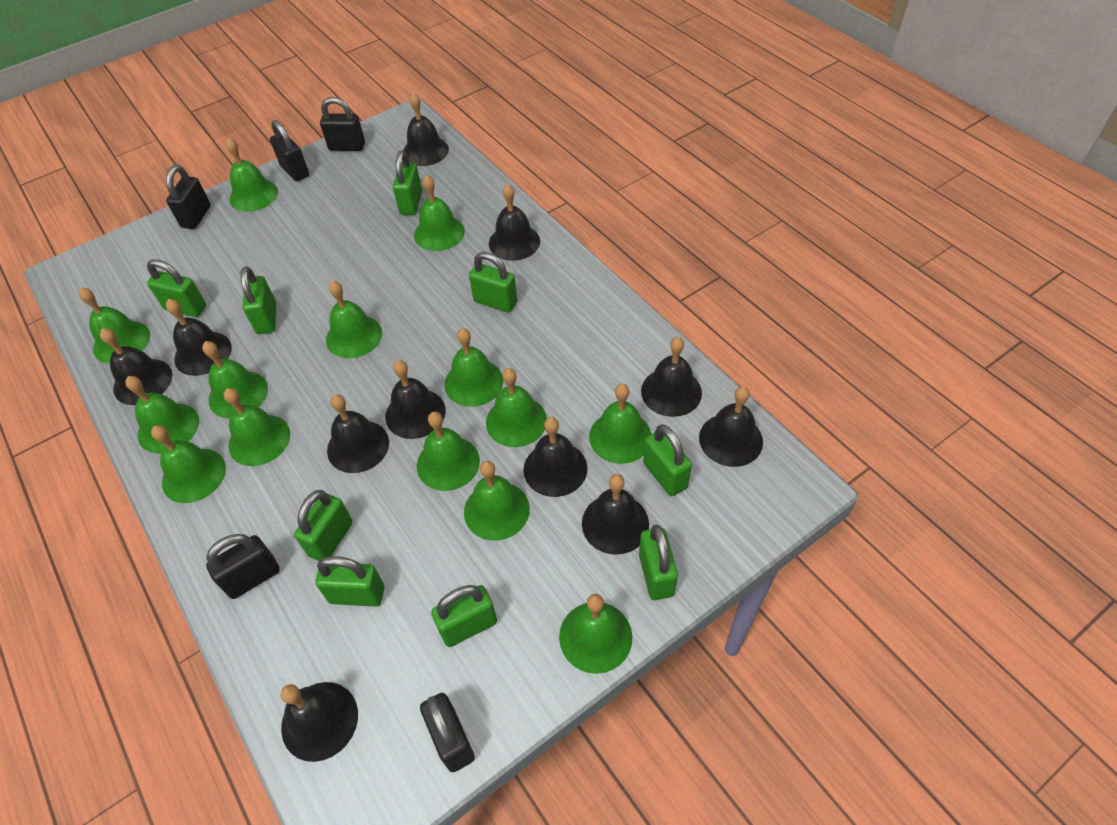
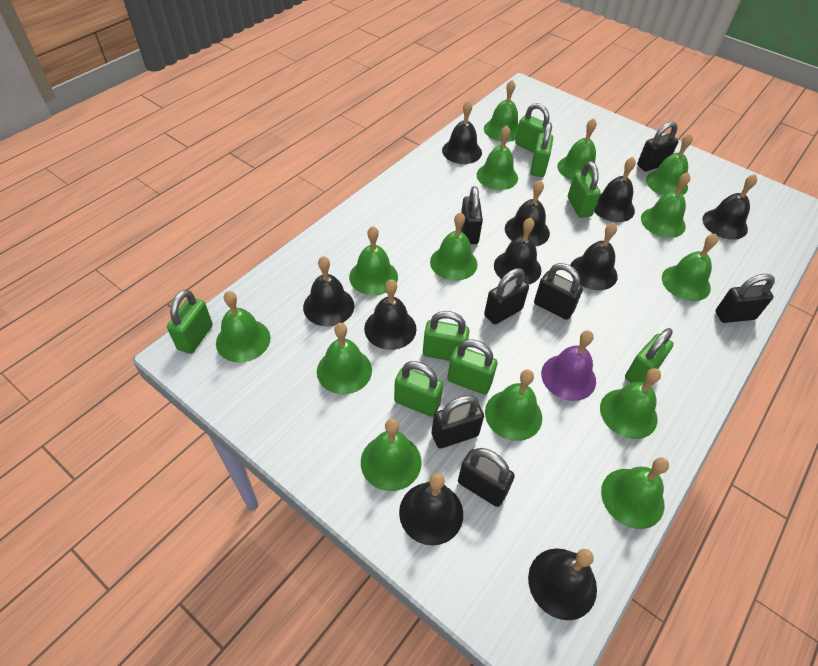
black bell: [100,328,172,405] [166,299,232,376] [281,682,358,762] [327,394,389,473] [385,360,446,439] [403,93,449,166] [489,184,540,261] [524,417,587,497] [582,474,649,555] [641,337,702,417] [699,386,763,467] = 11 -> [303,256,354,327] [364,279,416,350] [399,473,463,545] [442,100,482,164] [494,218,541,285] [505,180,550,246] [528,548,597,620] [570,223,618,290] [594,157,636,222] [703,174,757,240] = 10
black padlock: [166,165,211,229] [206,534,280,599] [270,120,309,181] [320,97,365,151] [420,693,475,772] = 5 -> [431,395,484,448] [458,448,515,507] [461,186,483,244] [484,268,529,324] [534,263,583,320] [637,122,679,171] [715,274,775,323] = 7
green padlock: [147,259,206,317] [240,266,276,334] [294,490,352,561] [316,556,384,607] [393,150,422,215] [431,585,497,647] [469,252,517,313] [639,524,678,600] [643,424,692,496] = 9 -> [167,290,213,354] [394,361,443,417] [423,311,470,361] [447,339,497,394] [515,103,552,153] [530,122,553,177] [568,161,601,218] [625,328,674,383] = 8
purple bell: none = 0 -> [541,330,596,401] = 1

